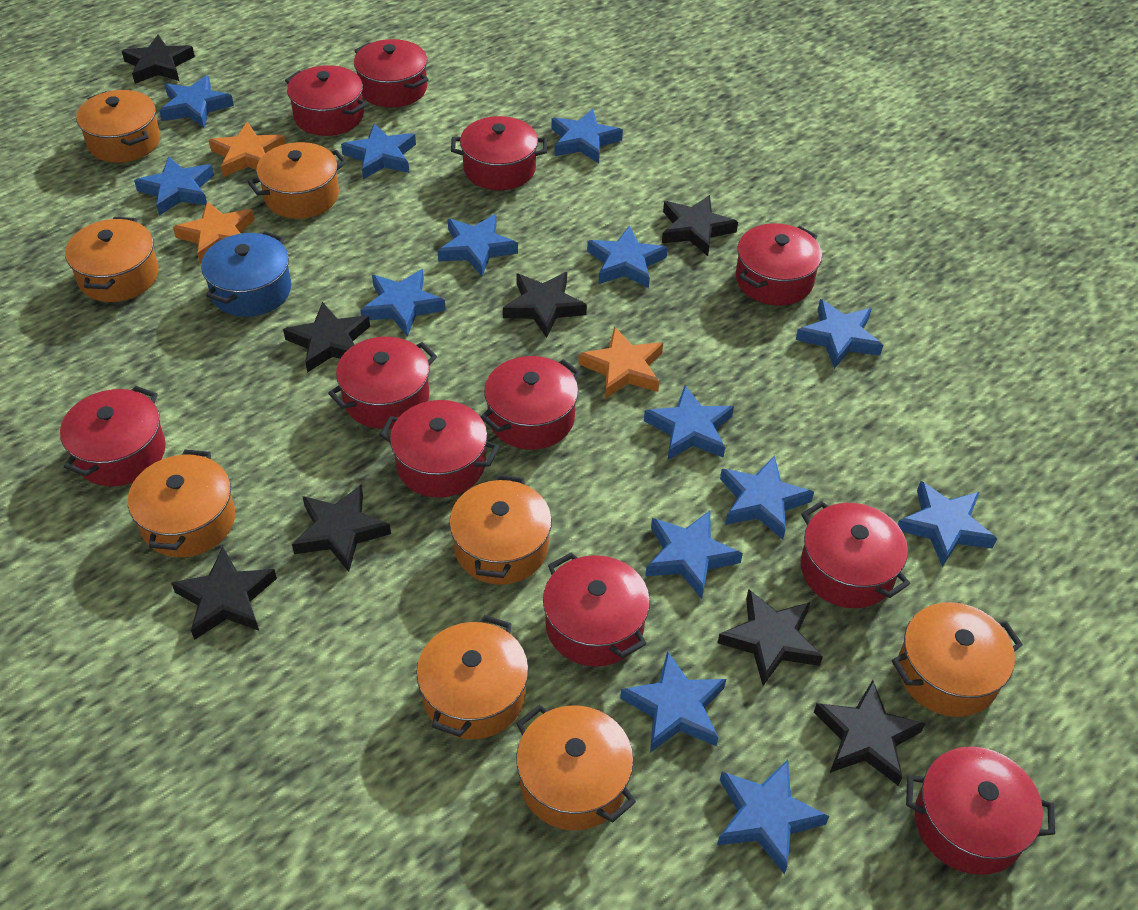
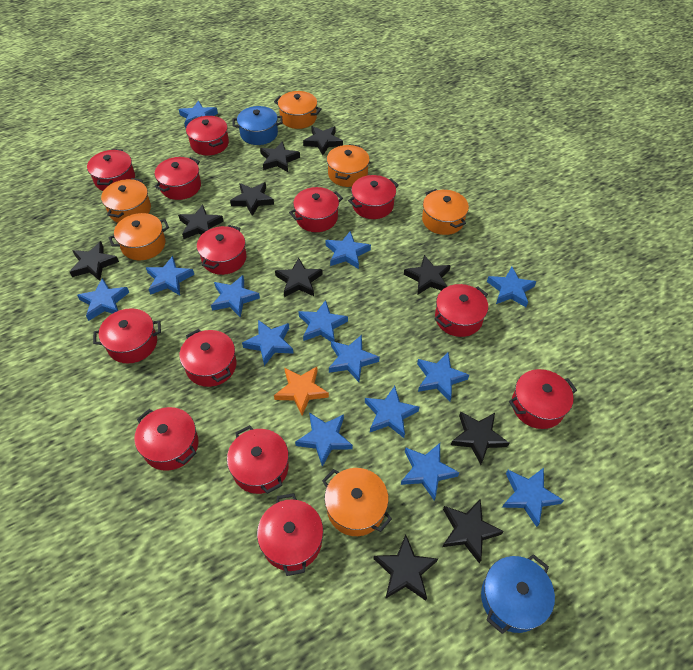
black star: [122,35,195,84] [172,547,277,640] [283,302,370,373] [292,485,391,572] [503,272,587,338] [662,195,738,256] [718,589,823,686] [814,680,926,786] = 8 -> [70,241,119,281] [178,205,224,239] [230,182,274,216] [260,141,300,172] [275,258,323,297] [303,126,343,155] [373,534,438,601] [404,255,451,294] [442,499,504,563] [451,412,509,465] = 10
blue pot: [201,231,291,317] = 1 -> [232,106,283,145] [481,554,555,634] = 2
orange pot: [65,217,159,302] [76,90,160,163] [128,450,235,557] [248,142,347,219] [416,615,529,739] [449,475,552,585] [516,705,636,831] [892,602,1023,717] = 8 -> [101,178,151,223] [108,213,169,260] [274,91,322,129] [322,468,392,536] [327,144,370,187] [422,189,469,235] = 6
orange star: [173,201,254,264] [209,122,286,177] [578,327,663,399] = 3 -> [274,367,329,415] = 1
red pot: [60,386,166,486] [285,65,367,136] [328,337,437,429] [354,39,429,108] [379,400,499,498] [451,116,547,190] [481,356,581,450] [543,552,650,667] [736,223,822,306] [801,501,910,608] [906,746,1055,875] = 11 -> [87,149,135,191] [93,308,161,363] [134,407,198,471] [155,157,201,200] [179,329,237,387] [186,116,229,156] [197,225,246,275] [227,425,289,494] [257,493,323,576] [289,187,343,232] [348,175,399,219] [435,284,488,337] [509,369,577,429] = 13

